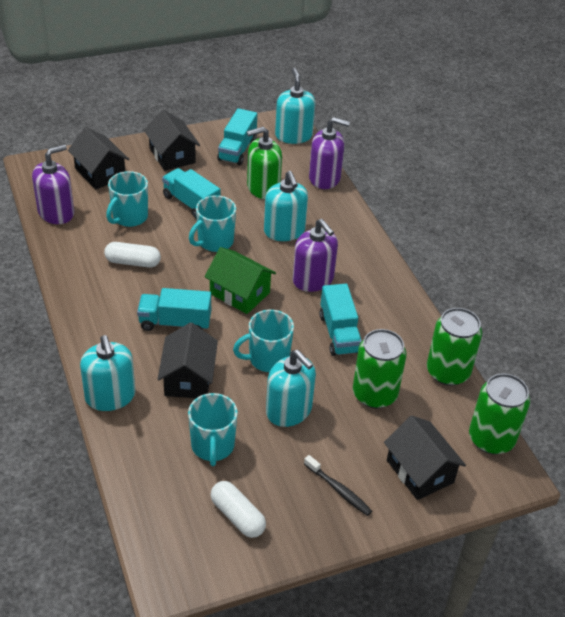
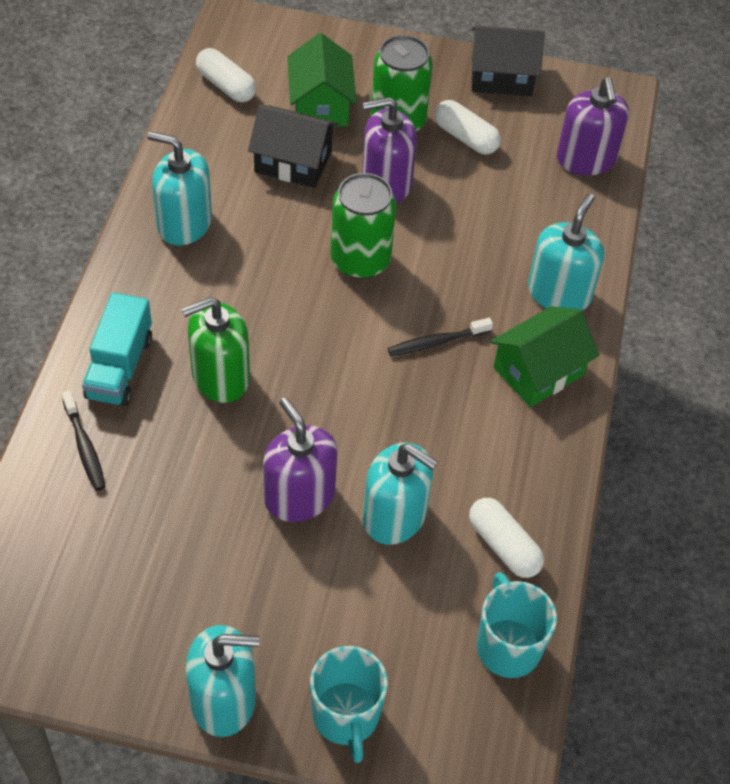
black house: [68,127,129,189] [144,109,200,171] [158,322,218,398] [384,416,466,500] = 4 -> [248,105,338,188] [472,26,545,96] = 2
black toothbrush: [304,455,372,516] = 1 -> [62,390,105,491] [388,318,493,356] = 2
green can: [353,329,407,408] [427,308,482,386] [469,373,530,454] = 3 -> [330,173,396,279] [371,35,433,131] = 2
green house: [205,247,276,314] = 1 -> [288,33,356,126] [490,306,599,407] = 2
turquoise mug: [106,171,148,227] [188,393,238,466] [189,195,236,252] [233,309,294,372] = 4 -> [310,646,388,763] [477,572,557,678] = 2
turquoise truck: [137,288,211,331] [162,168,220,219] [217,108,257,165] [319,284,362,356] = 4 -> [82,292,152,406] = 1
white capsule: [104,242,161,268] [211,481,266,538] = 2 -> [196,48,256,102] [434,100,501,155] [469,498,544,578] = 3

